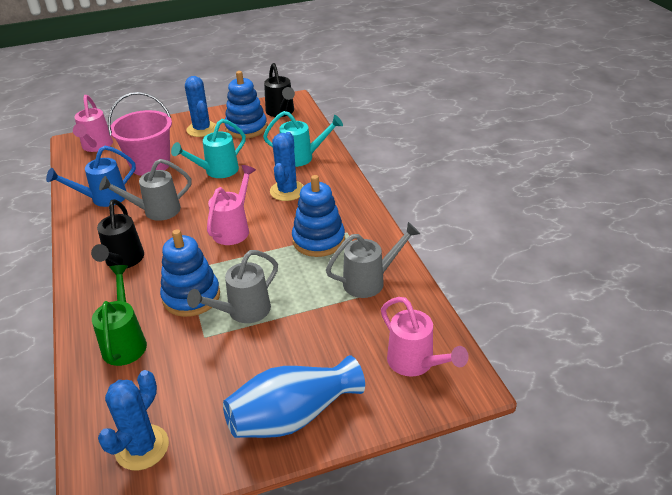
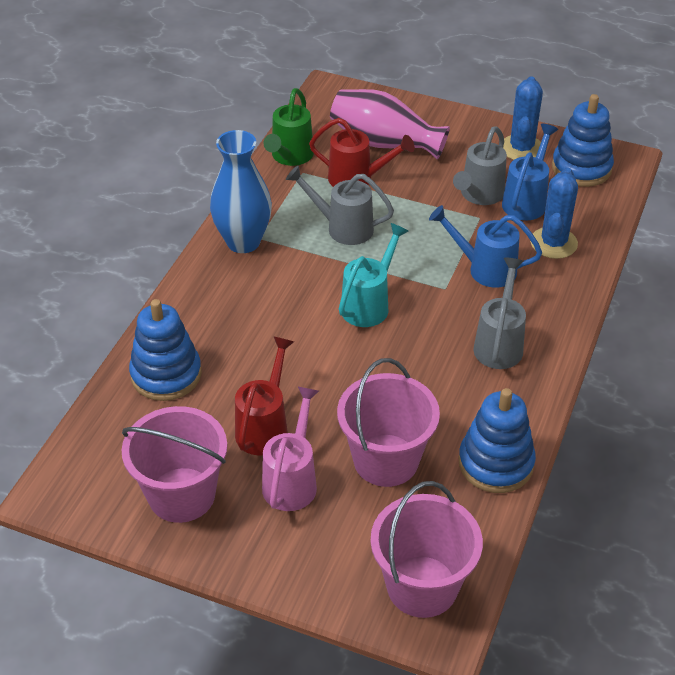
black watering can: [91,199,144,268] [264,63,295,117] = 2 -> none = 0
blue cactus: [98,370,169,471] [185,76,216,137] [270,132,304,201] = 3 -> [503,76,543,160] [530,168,578,259] = 2
blue watering can: [46,145,136,207] = 1 -> [429,205,542,288] [502,124,558,220] = 2
pink bucket: [108,92,172,176] = 1 -> [122,406,227,523] [337,358,440,487] [370,481,483,618] = 3
pink vase: none = 0 -> [330,89,450,160] = 1
pink watering can: [73,95,113,152] [207,165,256,245] [381,297,469,377] = 3 -> [262,387,319,511] = 1
red watering can: none = 0 -> [235,336,294,455] [309,118,415,187] = 2
turquoise watering can: [171,119,246,178] [263,111,343,167] = 2 -> [339,223,408,327] = 1

